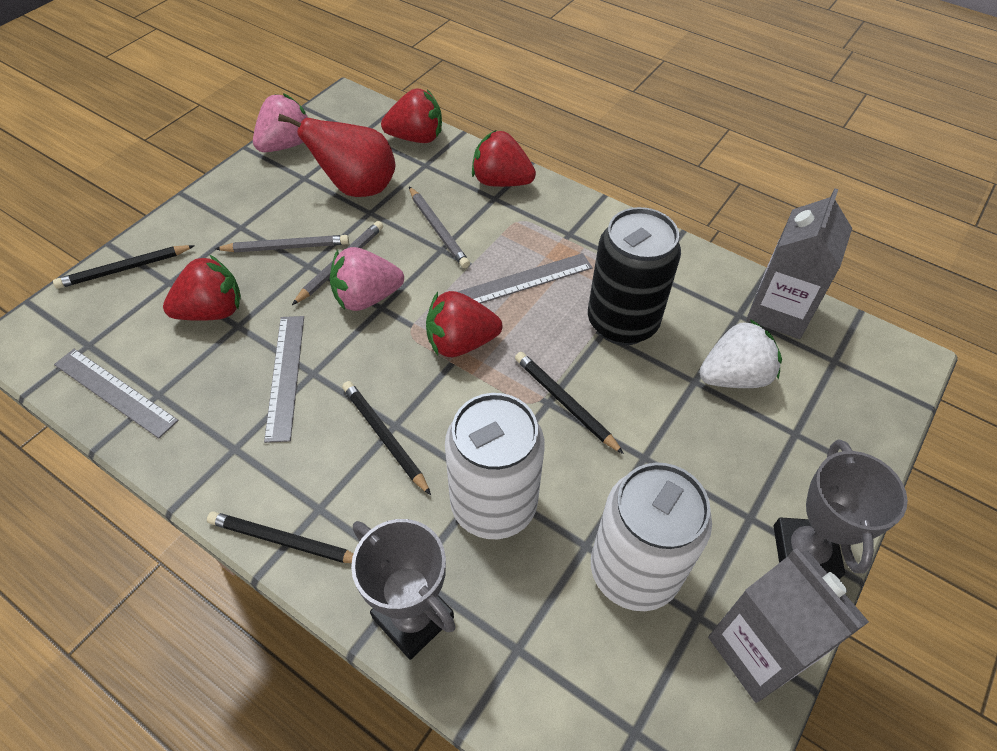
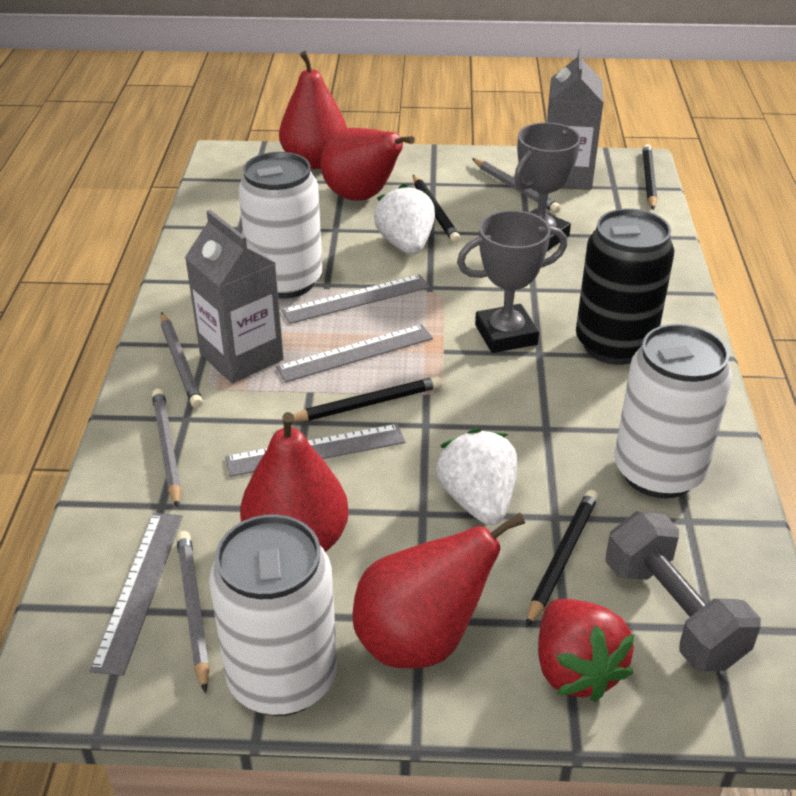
grey dumbbell: none = 0 -> [605,511,761,671] = 1
grey pencil: [215,235,349,253] [292,221,383,305] [409,187,470,268] = 3 -> [152,389,181,508] [161,312,203,408] [176,531,210,693] [472,158,561,213] = 4
grey ruler: [54,349,179,439] [264,316,304,443] [458,253,593,303] = 3 -> [90,513,183,676] [225,424,405,477] [276,324,433,382] [281,274,430,324] = 4
pink strawberry: [253,93,308,152] [330,247,404,311] = 2 -> none = 0
red pear: [278,114,395,197] = 1 -> [240,412,349,552] [279,51,347,169] [321,128,415,201] [352,513,525,668] = 4
red strawberry: [163,255,241,321] [381,88,442,143] [426,291,502,357] [472,130,536,187] = 4 -> [538,599,635,702] = 1
white can: [445,393,545,539] [591,463,712,611] = 2 -> [209,514,337,716] [238,152,323,298] [615,324,732,498] = 3
white strawberry: [699,319,782,388] = 1 -> [374,184,435,255] [436,428,517,525] = 2

